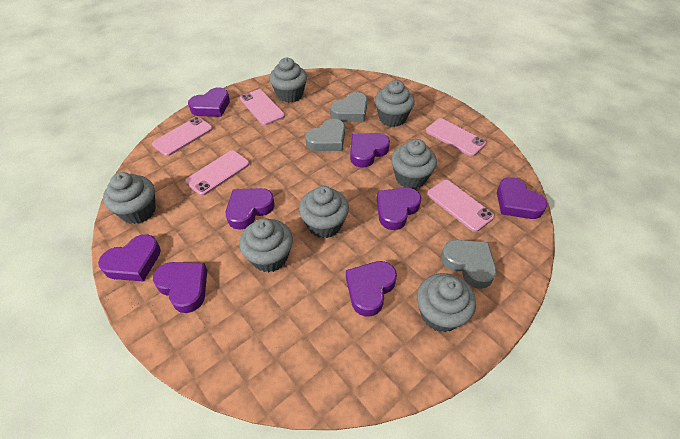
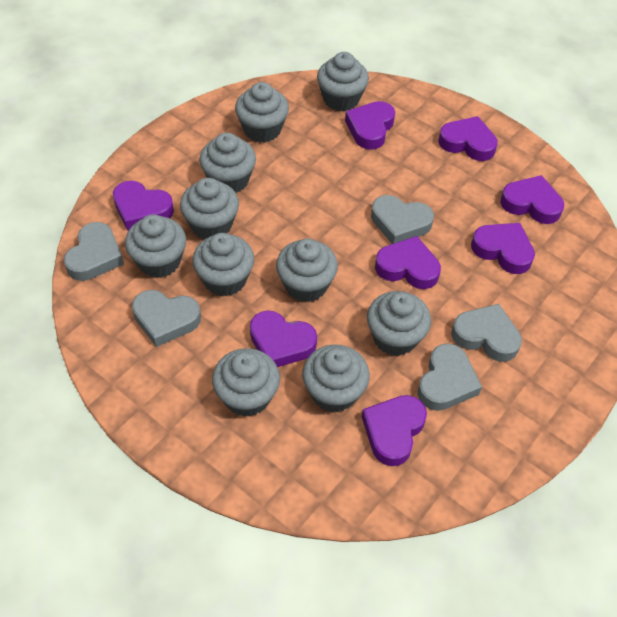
grey cupcake: [103,172,156,224] [239,218,293,272] [269,58,307,103] [299,186,349,238] [375,80,415,127] [391,139,437,189] [417,273,476,332] = 7 -> [125,214,186,278] [180,178,239,239] [192,233,254,297] [199,133,256,193] [212,348,280,417] [235,82,289,143] [276,238,338,302] [302,344,370,413] [317,52,369,111] [367,291,431,356] = 10
grey heart: [305,119,345,151] [330,92,367,122] [441,240,497,289] = 3 -> [64,222,124,281] [132,290,201,347] [371,195,434,244] [417,343,482,411] [451,304,522,362] = 5
pink phone: [152,117,213,156] [185,150,249,196] [240,89,285,125] [426,118,486,156] [427,180,494,232] = 5 -> none = 0

